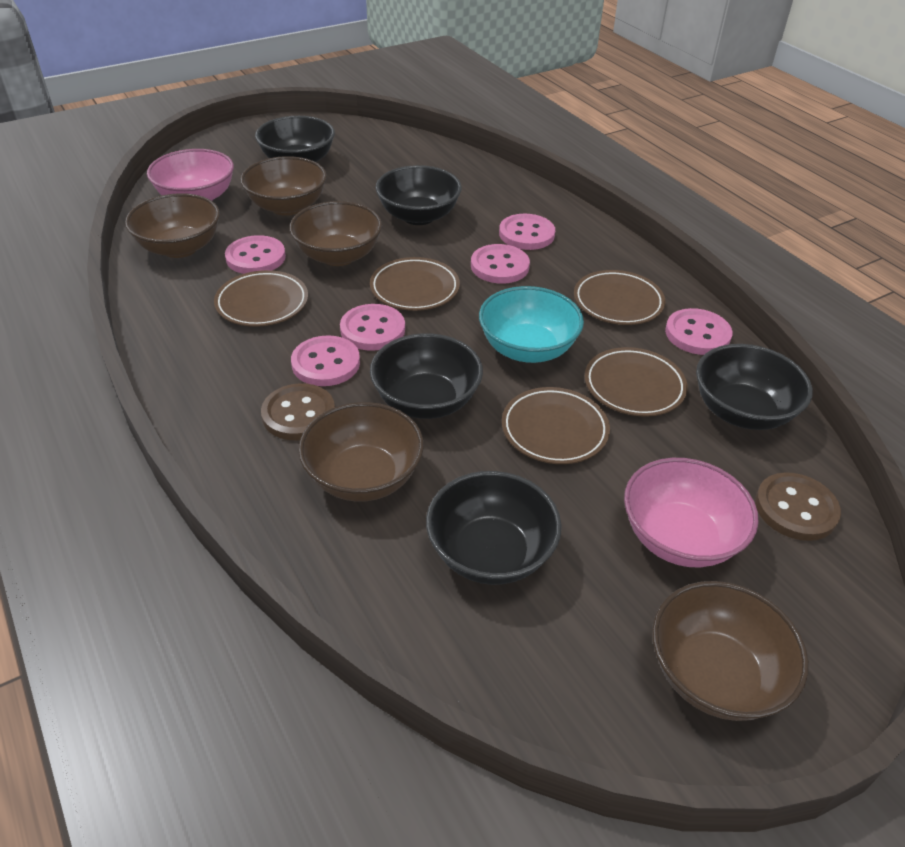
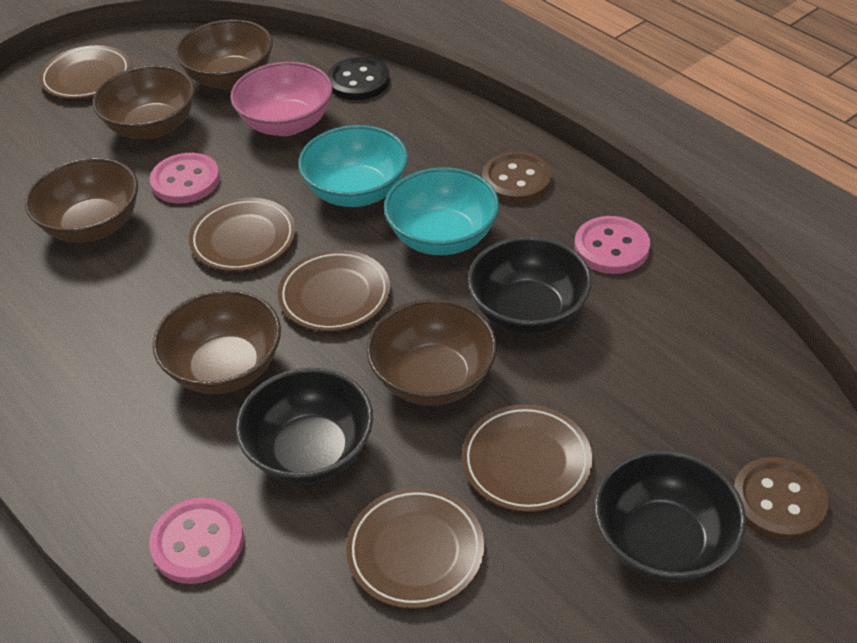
black bowl: [255,116,335,162] [370,333,483,419] [375,165,462,225] [426,471,561,585] [696,344,812,430] = 5 -> [236,367,373,484] [467,236,592,334] [594,450,746,582] = 3
black button: none = 0 -> [327,57,390,100] = 1
pink bowl: [147,149,234,201] [624,458,759,567] = 2 -> [230,62,333,136] = 1
pink button: [225,235,286,274] [291,335,360,386] [340,304,405,351] [471,244,530,284] [499,214,555,250] [665,308,732,355] = 6 -> [149,497,244,584] [150,153,220,203] [574,216,650,274] = 3
turquoise bowl: [479,286,584,363] = 1 -> [298,125,408,207] [384,167,499,255] = 2

